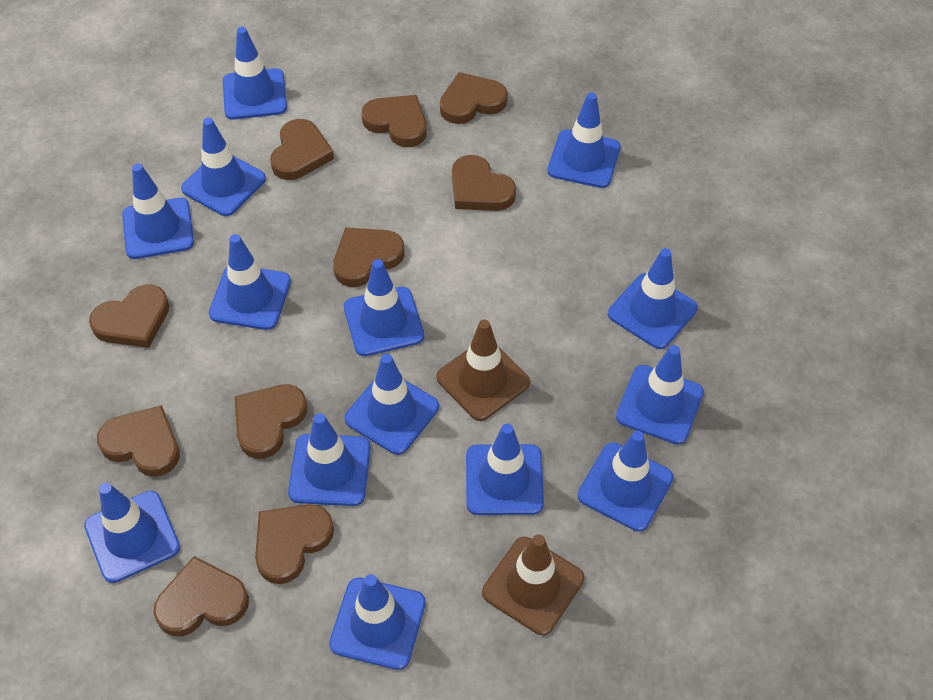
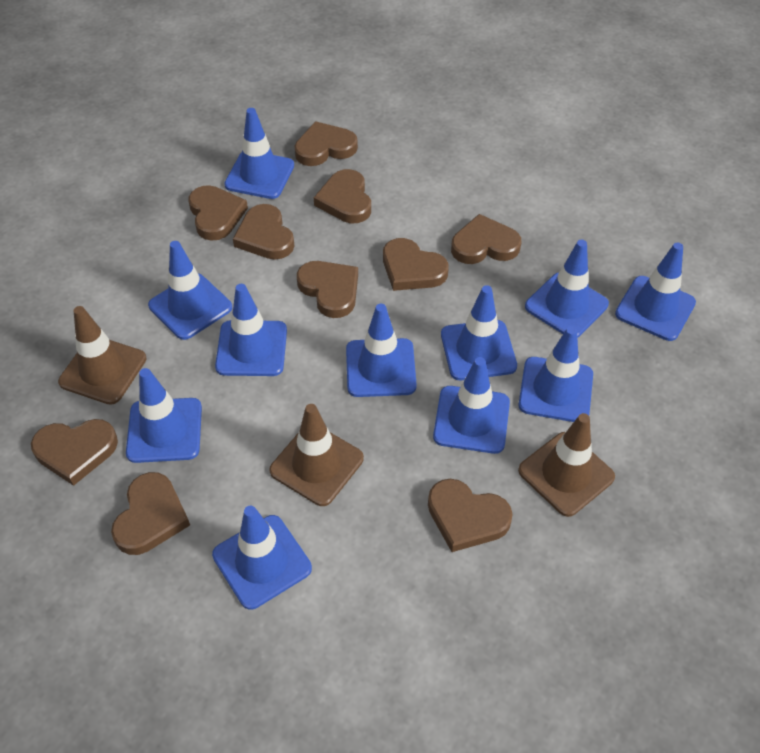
blue traffic cone: [84,483,180,583] [122,163,194,259] [181,118,266,216] [209,234,291,330] [223,27,287,120] [288,413,371,506] [329,574,426,670] [344,259,424,356] [344,354,439,455] [466,423,544,515] [547,92,621,188] [578,431,674,532] [608,248,698,349] [616,345,704,444] = 14 -> [126,368,202,463] [148,241,232,340] [212,506,312,610] [215,284,287,376] [224,108,294,199] [346,304,417,397] [433,357,510,454] [441,285,517,380] [518,326,593,422] [525,240,609,338] [615,242,696,341] = 11
brown traffic cone: [436,320,530,421] [482,534,584,635] = 2 -> [58,306,147,405] [269,404,364,506] [518,413,615,517] = 3

